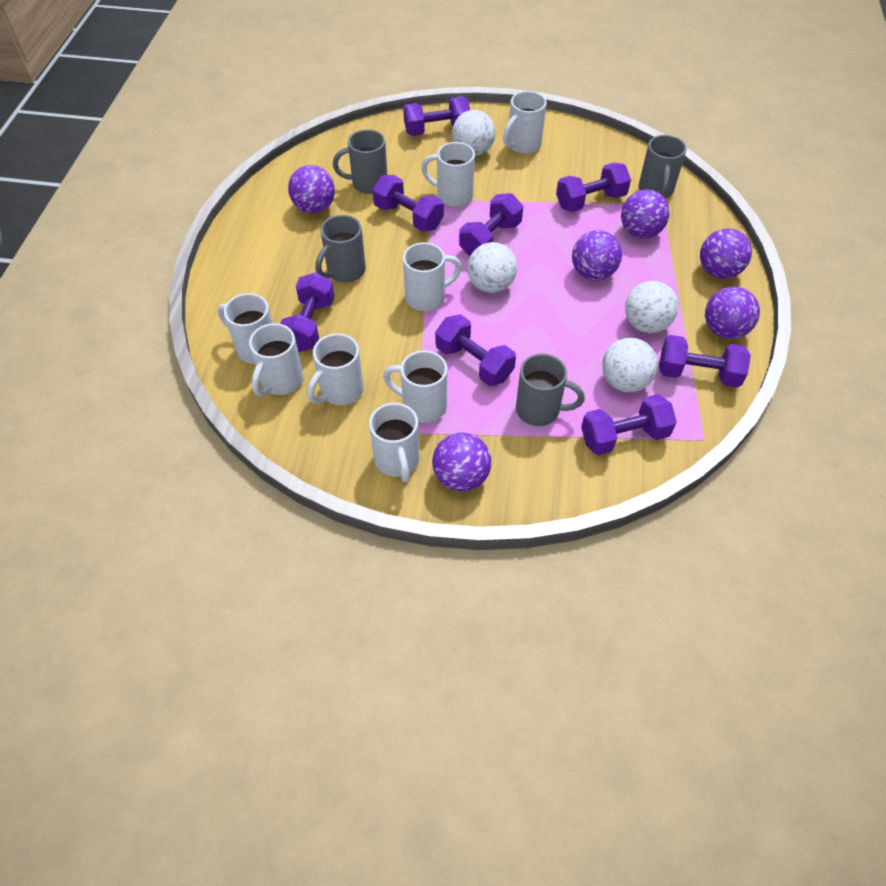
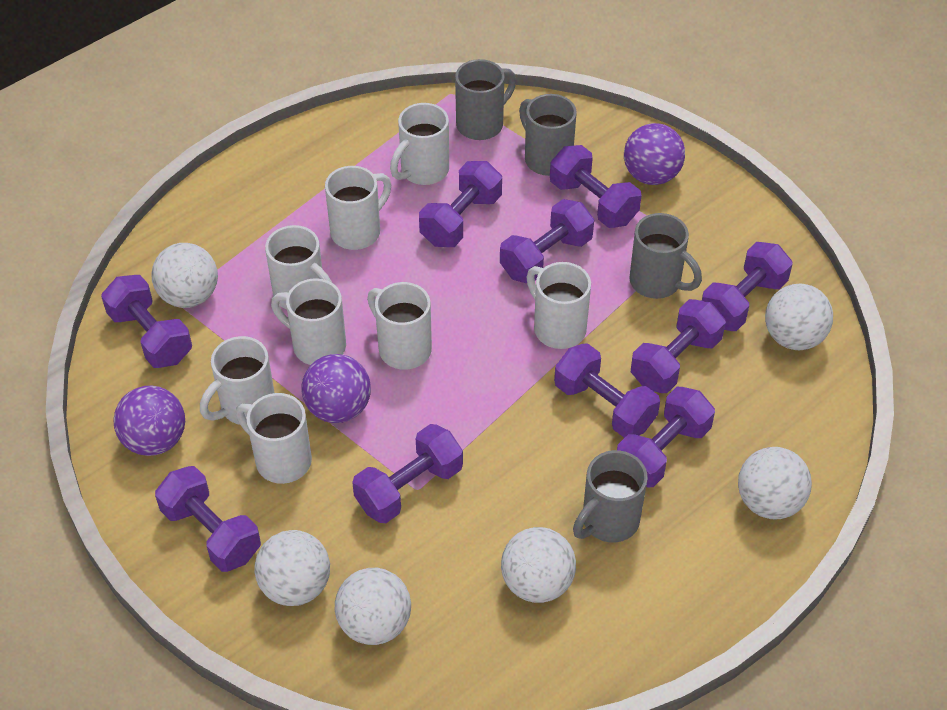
purple ball: [288,165,335,213] [432,432,491,492] [572,230,622,281] [621,189,670,239] [700,228,752,279] [705,286,760,339] = 6 -> [113,386,185,456] [301,354,371,423] [624,123,685,185] = 3
purple dumbbell: [280,272,335,352] [373,175,444,232] [403,96,470,136] [435,314,516,386] [459,193,523,256] [556,162,631,212] [581,394,677,456] [659,335,751,388] = 8 -> [101,275,192,368] [155,466,261,572] [352,424,463,523] [419,161,502,247] [500,199,594,283] [550,145,642,228] [554,343,660,438] [617,387,715,487] [631,299,726,393] [702,242,793,331] = 10
white ball: [452,110,495,156] [467,242,517,293] [602,338,658,392] [625,281,678,333] = 4 -> [151,243,218,308] [255,530,330,606] [335,568,411,645] [501,527,576,603] [738,447,812,520] [765,284,833,350] = 6

